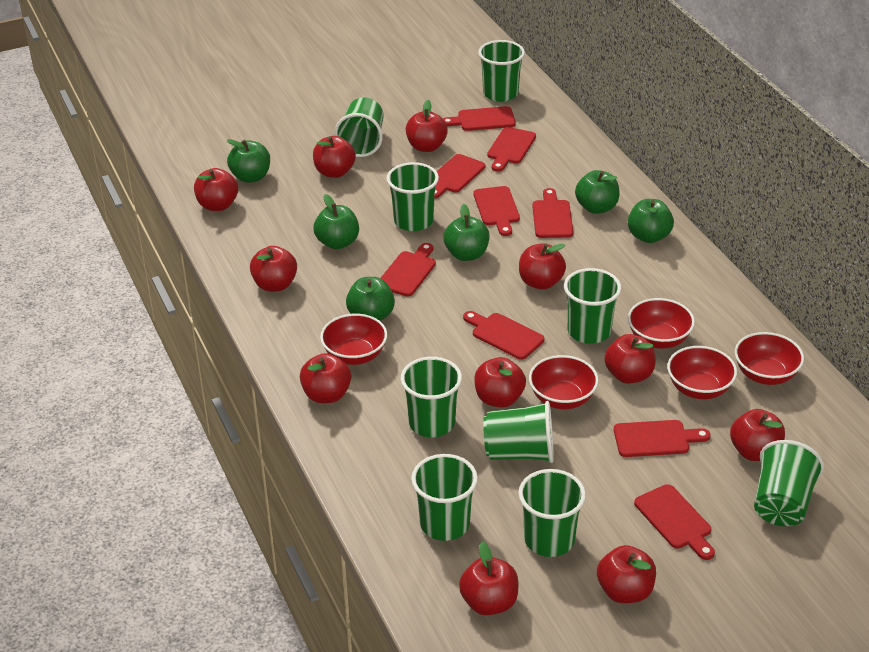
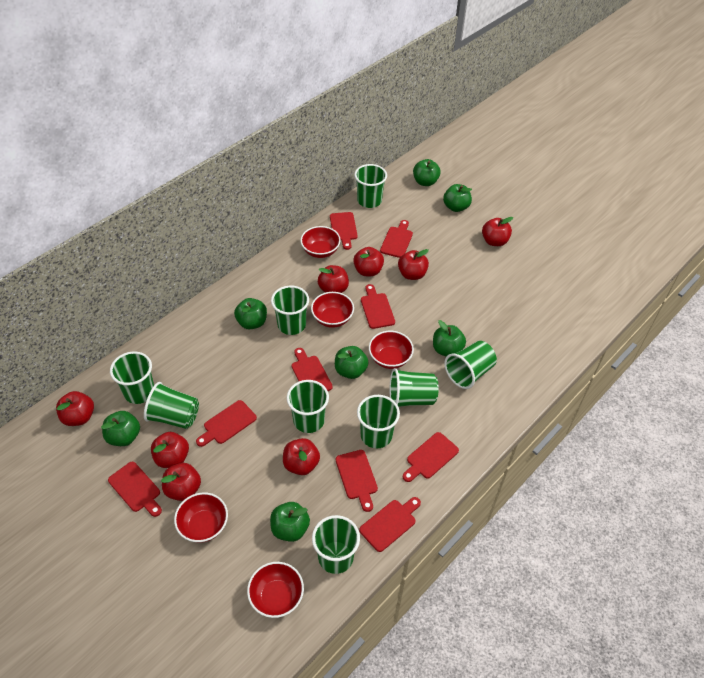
green apple: [227,139,270,183] [313,194,359,249] [346,277,395,321] [443,204,489,261] [575,170,619,214] [628,199,674,243] = 6 -> [101,411,140,446] [234,298,267,329] [270,502,310,542] [335,346,369,379] [413,159,441,186] [433,320,466,357] [443,184,472,212] = 7
red apple: [194,168,238,211] [250,246,297,292] [300,353,351,403] [313,136,356,178] [406,100,448,152] [459,542,518,615] [474,357,526,408] [519,243,566,290] [597,545,656,603] [604,334,656,384] [730,409,785,461] = 11 -> [56,391,94,426] [151,432,189,468] [161,463,201,501] [283,438,320,475] [318,265,349,293] [353,247,384,276] [398,249,429,280] [482,217,513,246] = 8

